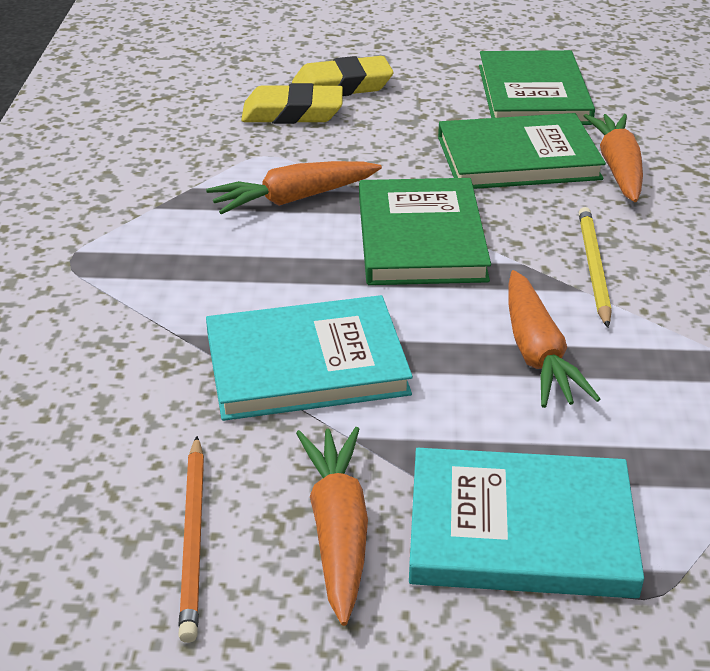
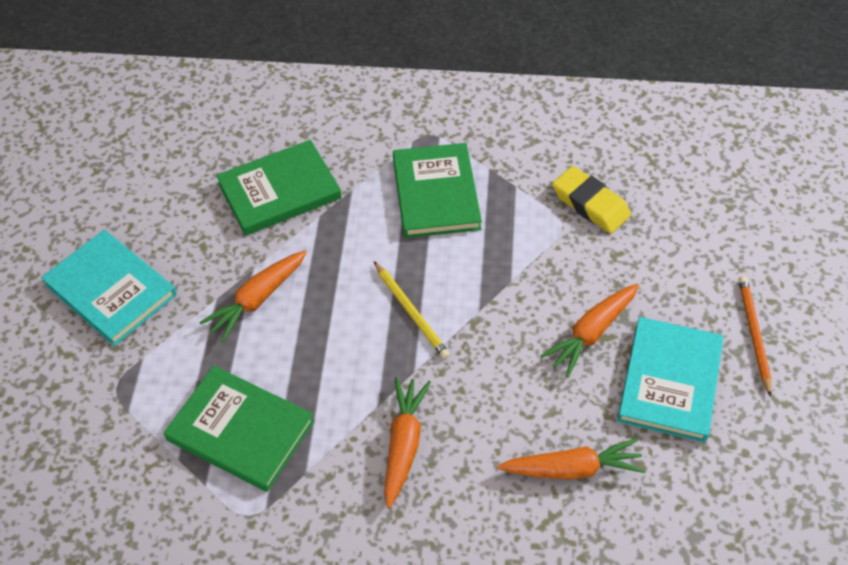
yellow eraser: [241,83,343,124] [292,56,394,96] = 2 -> [552,166,631,233] = 1

